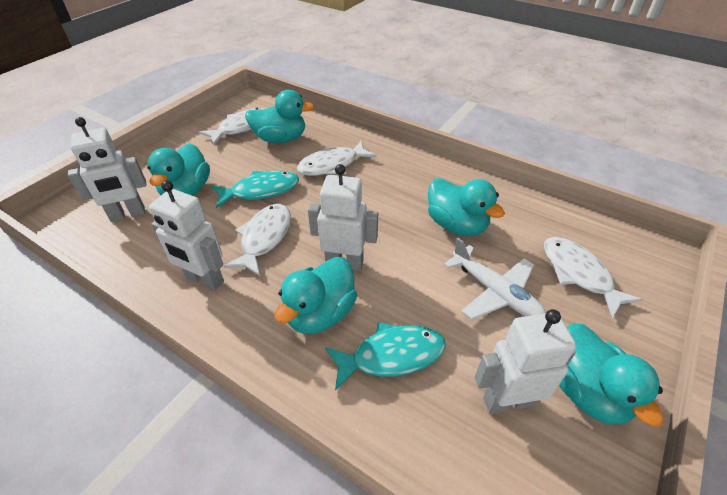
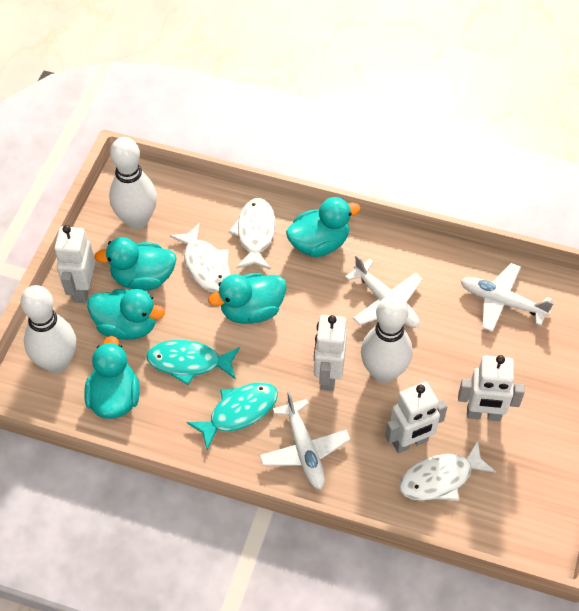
white bowling pin: none = 0 -> [20,285,76,373] [109,137,157,229] [361,295,413,383] = 3
white fish: [199,108,264,145] [223,204,291,276] [297,141,377,176] [544,237,643,318] = 4 -> [170,223,231,292] [229,198,276,270] [399,441,496,501] = 3
white plane: [444,237,546,320] = 1 -> [260,391,350,490] [345,255,423,328] [460,263,554,332] = 3

